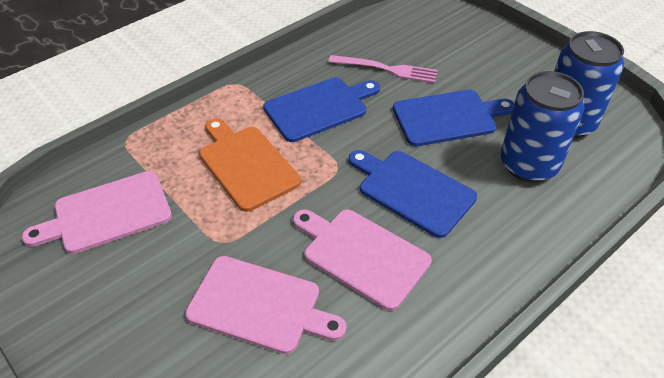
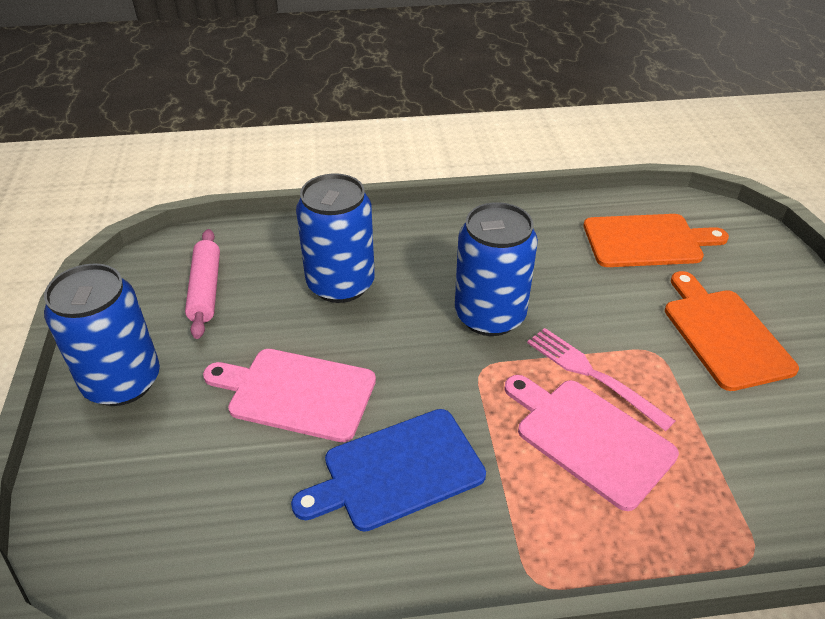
blue can: [501,71,585,183] [554,31,624,138] = 2 -> [44,263,160,406] [296,174,375,303] [455,202,538,336] = 3
blue cutting board: [263,77,380,142] [349,150,477,238] [393,90,514,146] = 3 -> [291,409,486,532] = 1
orange cutting board: [199,118,301,212] = 1 -> [584,214,729,267] [665,271,799,391] = 2
pink cutting board: [22,171,172,254] [185,256,347,354] [293,209,432,311] = 3 -> [203,349,376,442] [504,375,679,511] = 2
pink rolling pin: none = 0 -> [185,229,220,339] = 1

